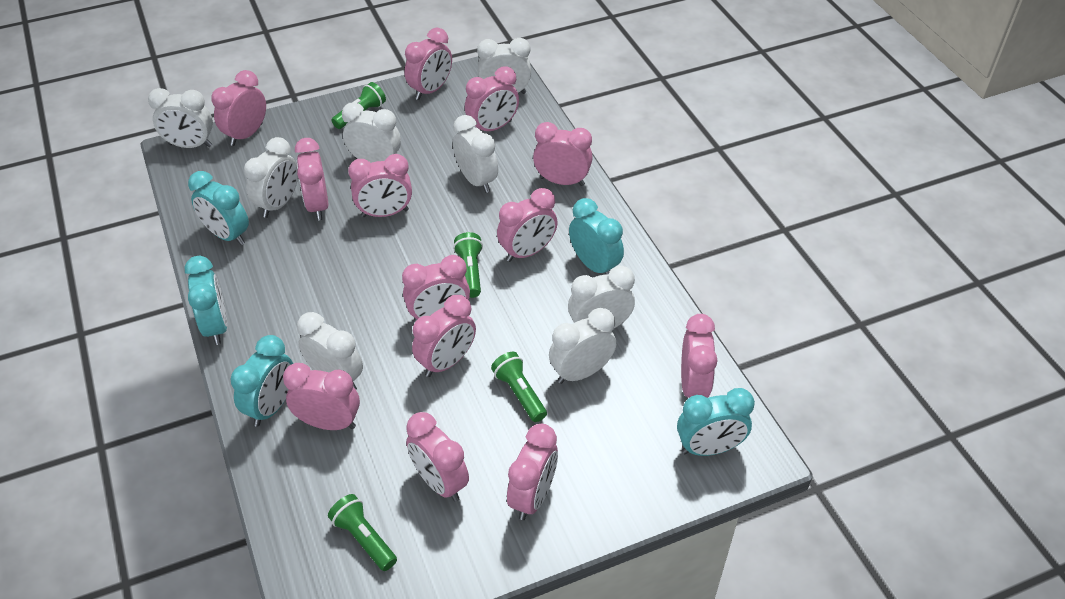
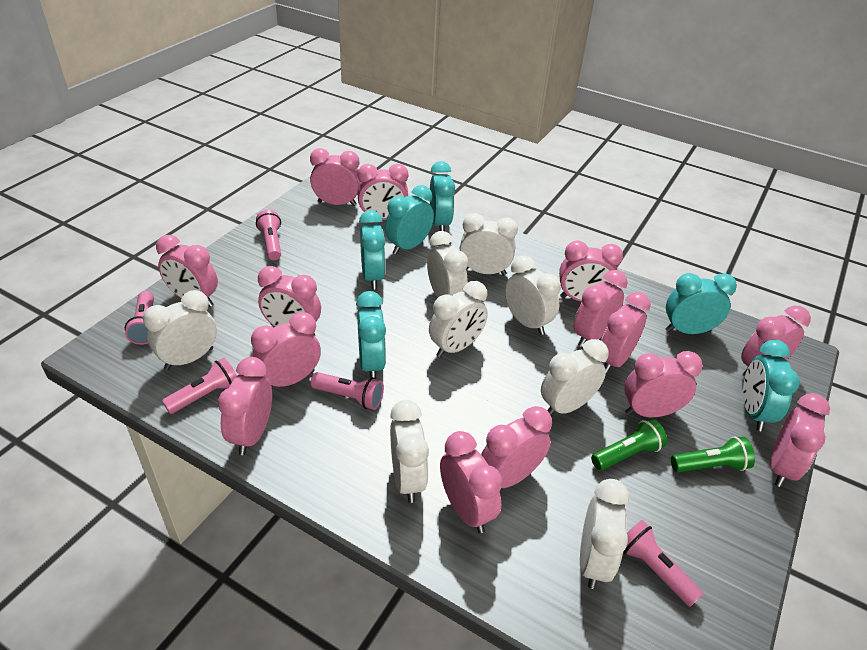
green flashlight: [328,494,397,571] [331,82,386,129] [453,232,483,298] [491,352,547,422] = 4 -> [591,418,667,470] [671,436,755,472] = 2
pink clock: [212,70,266,146] [283,363,360,430] [295,138,329,220] [348,154,412,217] [402,255,470,323] [405,28,452,100] [406,412,469,502] [412,295,476,377] [465,66,519,131] [497,188,558,262] [507,424,558,520] [533,122,593,186] [681,314,718,398] = 13 -> [156,235,218,307] [218,357,272,455] [251,312,321,387] [258,266,321,335] [310,148,360,206] [358,164,408,220] [440,431,502,533] [481,406,552,488] [559,241,623,302] [573,270,627,347] [601,292,651,373] [624,351,703,417] [741,306,811,377] [770,393,830,487] = 14
pink flashlight: none = 0 -> [125,291,154,345] [162,358,237,414] [256,210,281,260] [311,372,384,410] [624,520,703,607] = 5
turquoise clock: [185,256,227,345] [188,171,249,245] [231,335,293,427] [569,198,624,274] [677,388,755,456] = 5 -> [356,291,386,379] [359,210,386,290] [385,185,434,255] [430,161,455,231] [666,273,737,334] [743,339,800,432] = 6

